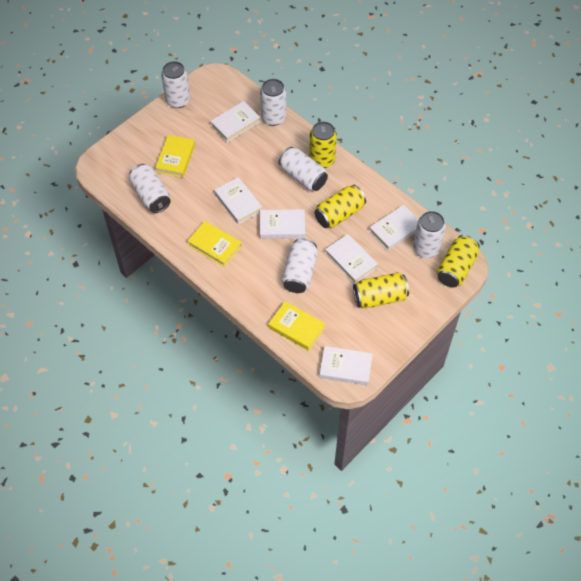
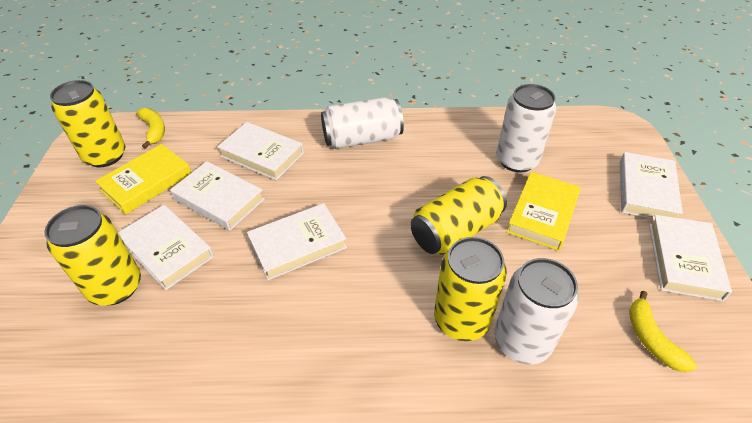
white can: [129,164,171,213] [161,61,190,108] [260,79,286,126] [278,147,328,191] [282,238,318,293] [413,211,446,258] = 6 -> [321,97,404,149] [494,258,579,364] [496,84,556,173] = 3
yellow banana: none = 0 -> [136,108,165,149] [629,291,697,372] = 2
yellow book: [155,135,195,178] [187,221,242,267] [268,301,325,351] = 3 -> [95,144,192,214] [506,172,581,251] = 2

